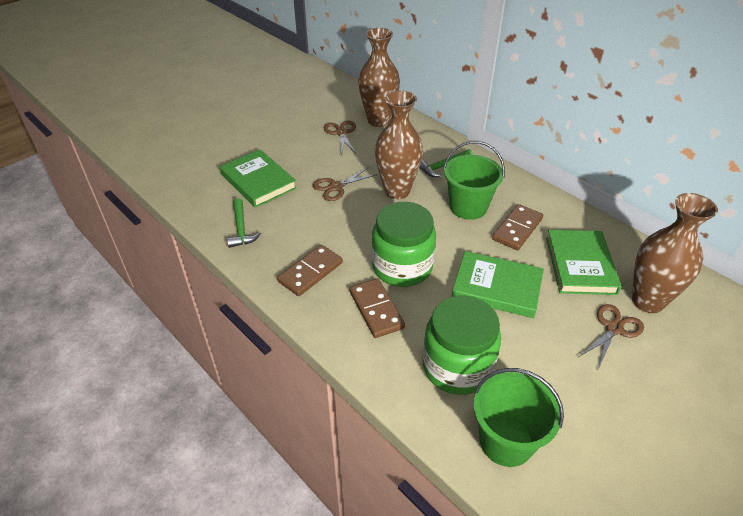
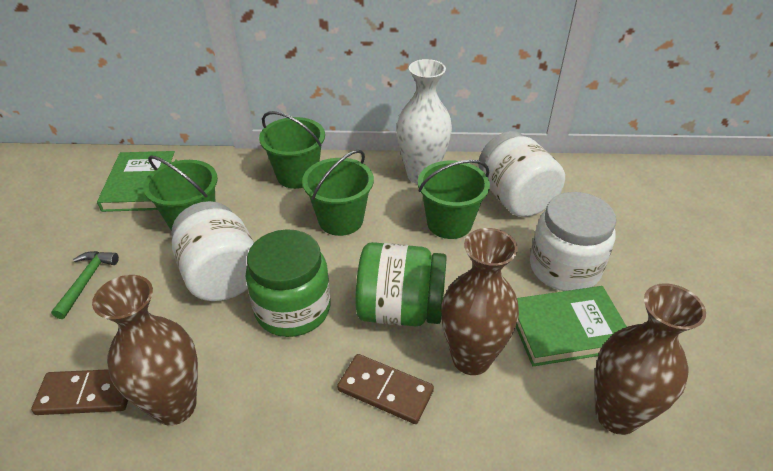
brown domino: [277,245,343,296] [349,278,405,338] [492,204,543,250] = 3 -> [31,369,128,415] [337,354,434,424] = 2
brown scissors: [313,167,378,201] [324,121,356,155] [579,304,644,369] = 3 -> none = 0
green book: [220,149,297,208] [452,251,544,318] [546,230,622,295] = 3 -> [97,151,177,212] [516,286,627,366] = 2
green bucket: [443,141,505,220] [473,368,564,467] = 2 -> [143,155,218,231] [259,111,325,189] [302,150,374,236] [418,160,490,239] = 4
green hammer: [227,198,261,248] [419,149,473,177] = 2 -> [51,251,119,319] = 1
white jar: none = 0 -> [171,201,254,301] [478,131,565,217] [530,192,616,291] = 3
white vase: none = 0 -> [397,59,452,184] = 1

